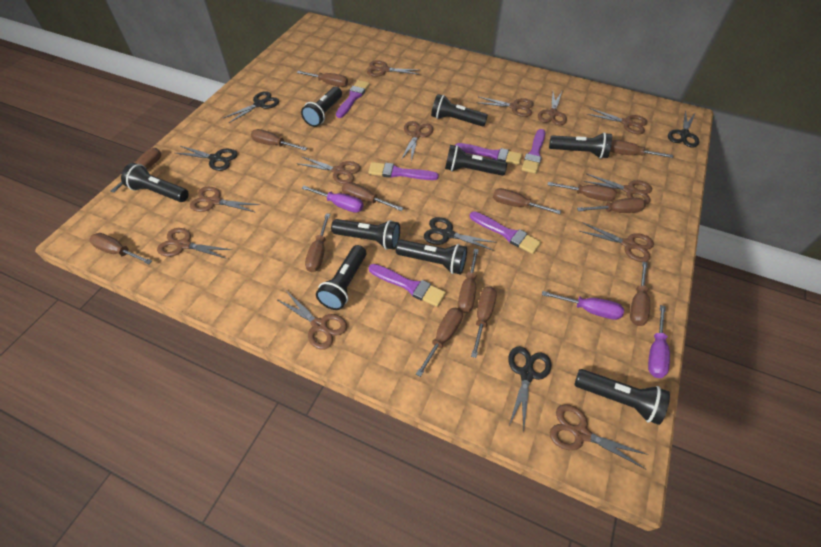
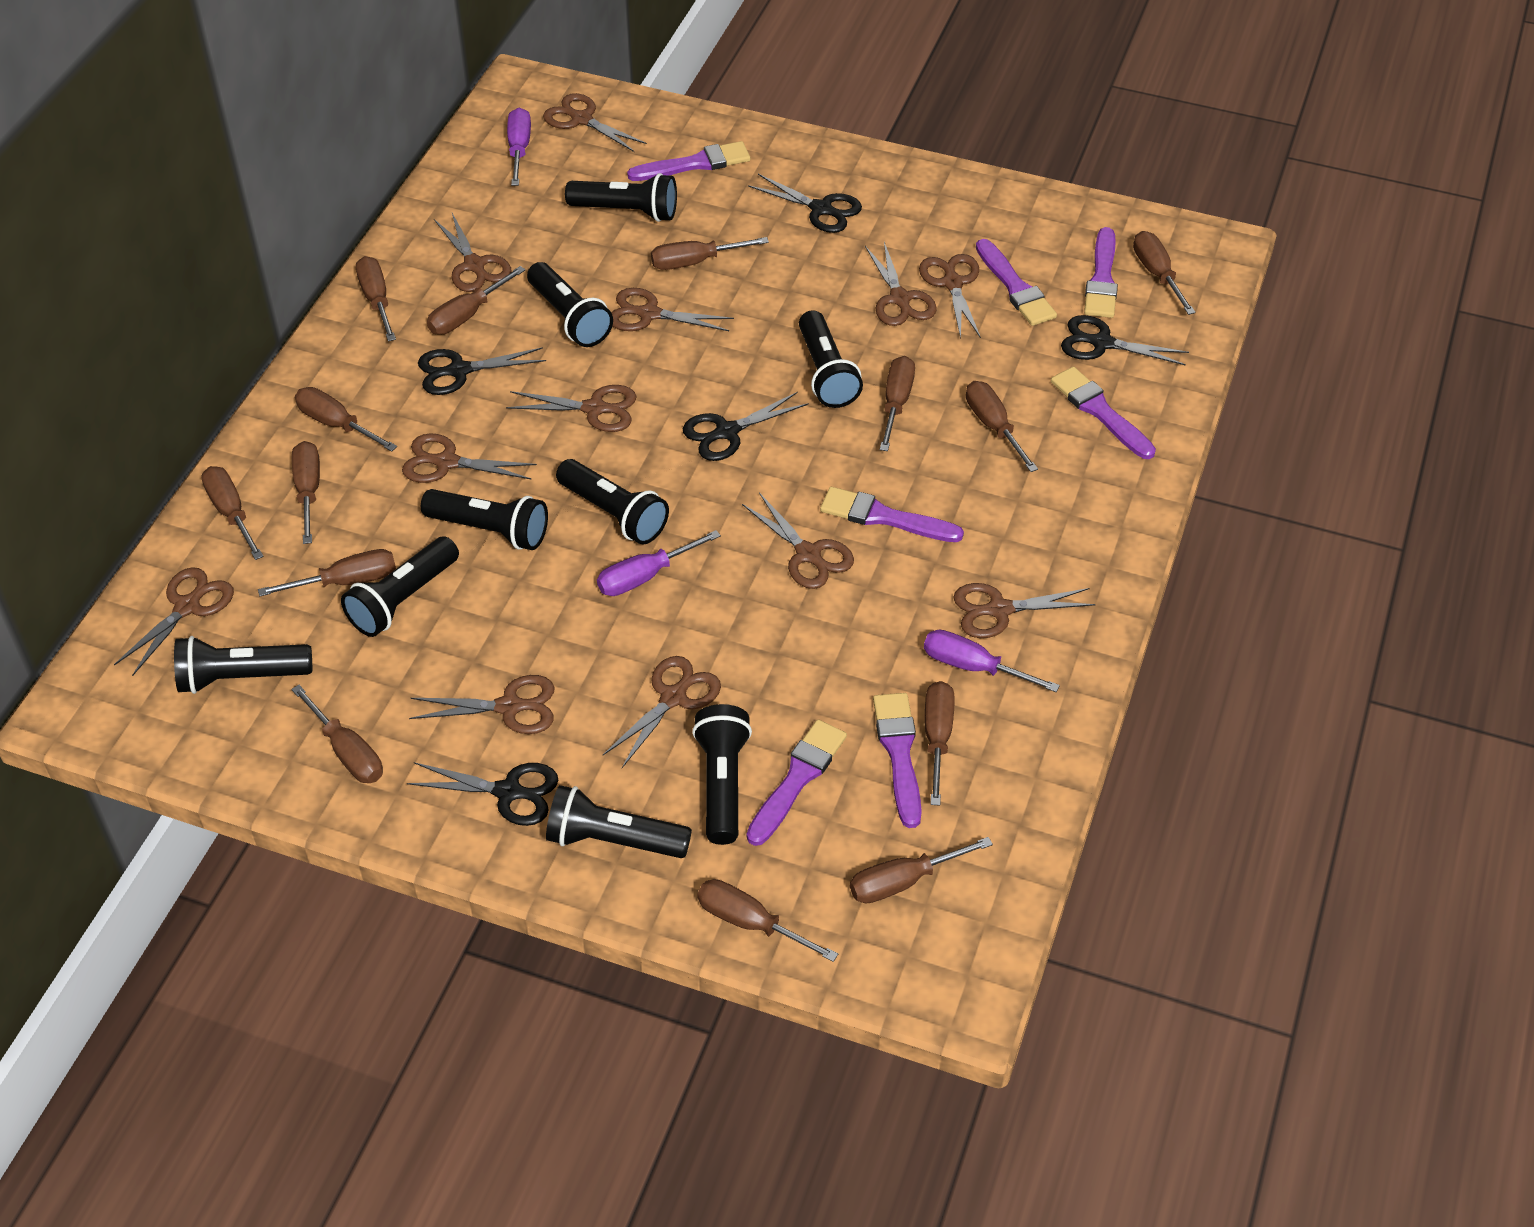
purple brush: [336,80,370,118] [368,162,439,180] [369,264,446,307] [455,143,522,165] [470,211,541,254] [522,129,545,174] = 6 -> [627,141,750,181] [747,720,847,846] [820,487,964,542] [873,693,922,828] [976,239,1057,326] [1051,367,1156,459] [1084,227,1118,318] = 7

